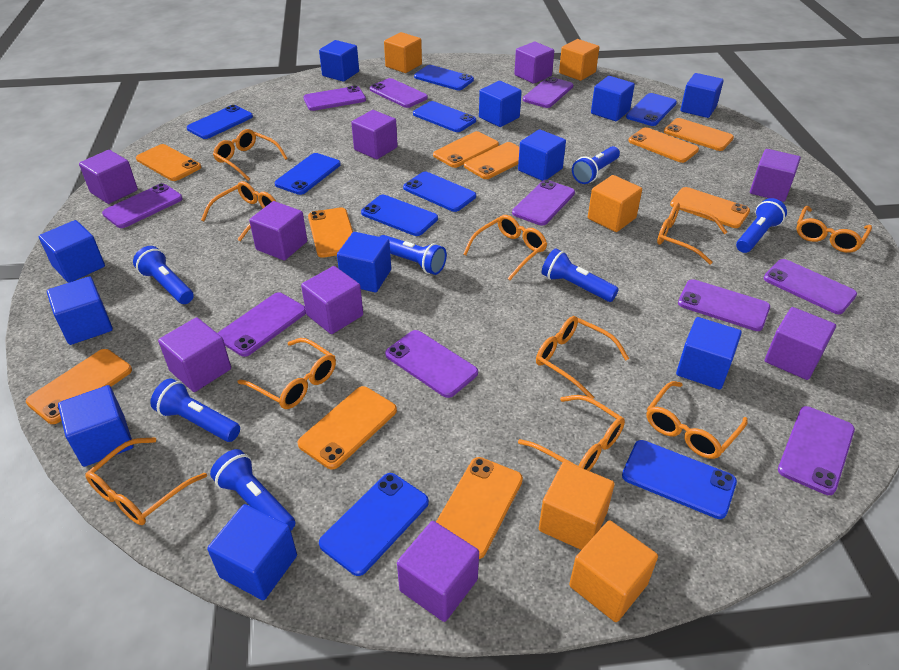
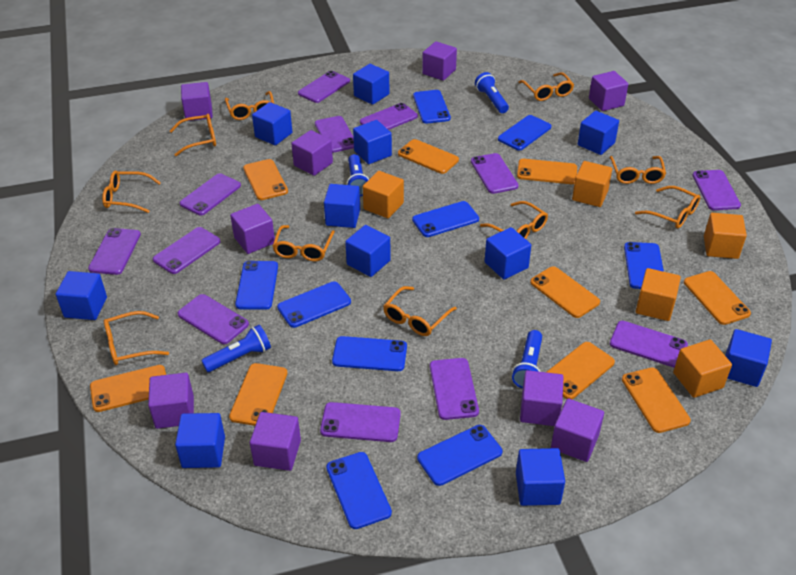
blue flashlight: [133,246,194,304] [150,379,240,442] [210,449,295,530] [379,235,447,275] [542,248,619,302] [572,146,620,184] [736,198,787,253] = 7 -> [201,325,271,372] [346,154,369,196] [475,72,509,113] [512,330,542,388] = 4
orange phone: [26,349,132,424] [136,144,201,181] [297,386,397,469] [308,207,353,258] [433,131,499,168] [436,457,523,559] [464,142,520,179] [628,127,699,163] [664,118,734,151] [670,187,750,228] = 10 -> [90,365,166,412] [229,363,287,426] [243,159,288,200] [398,139,459,174] [517,159,577,184] [530,266,600,318] [547,342,615,399] [622,367,691,433] [684,271,751,325] = 9
purple phone: [102,183,183,228] [218,292,306,357] [303,86,366,111] [370,78,428,108] [385,330,478,398] [512,180,575,226] [523,76,573,108] [678,279,770,331] [764,259,857,314] [778,406,855,495] = 10 -> [88,228,141,275] [153,227,220,274] [178,294,249,344] [180,173,241,215] [298,71,350,103] [315,116,354,153] [320,402,401,442] [360,103,418,130] [430,358,479,420] [471,153,519,194] [610,321,688,368] [693,170,741,210] = 12

